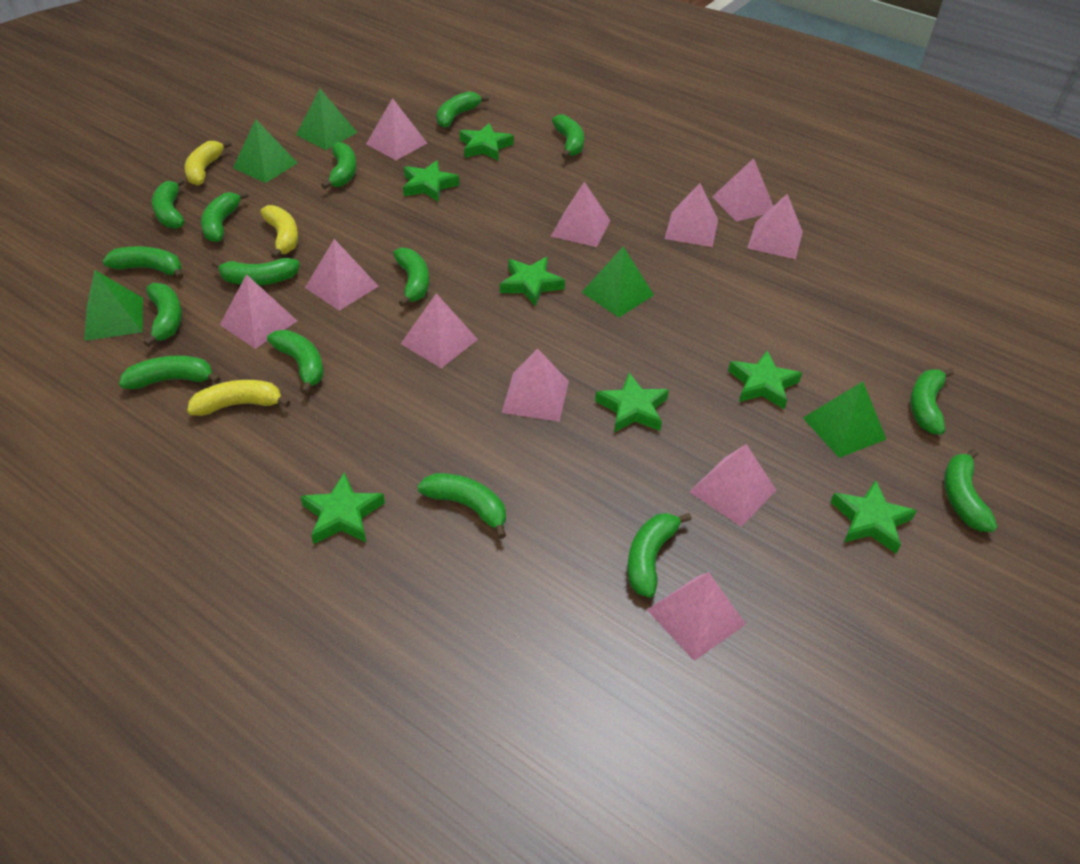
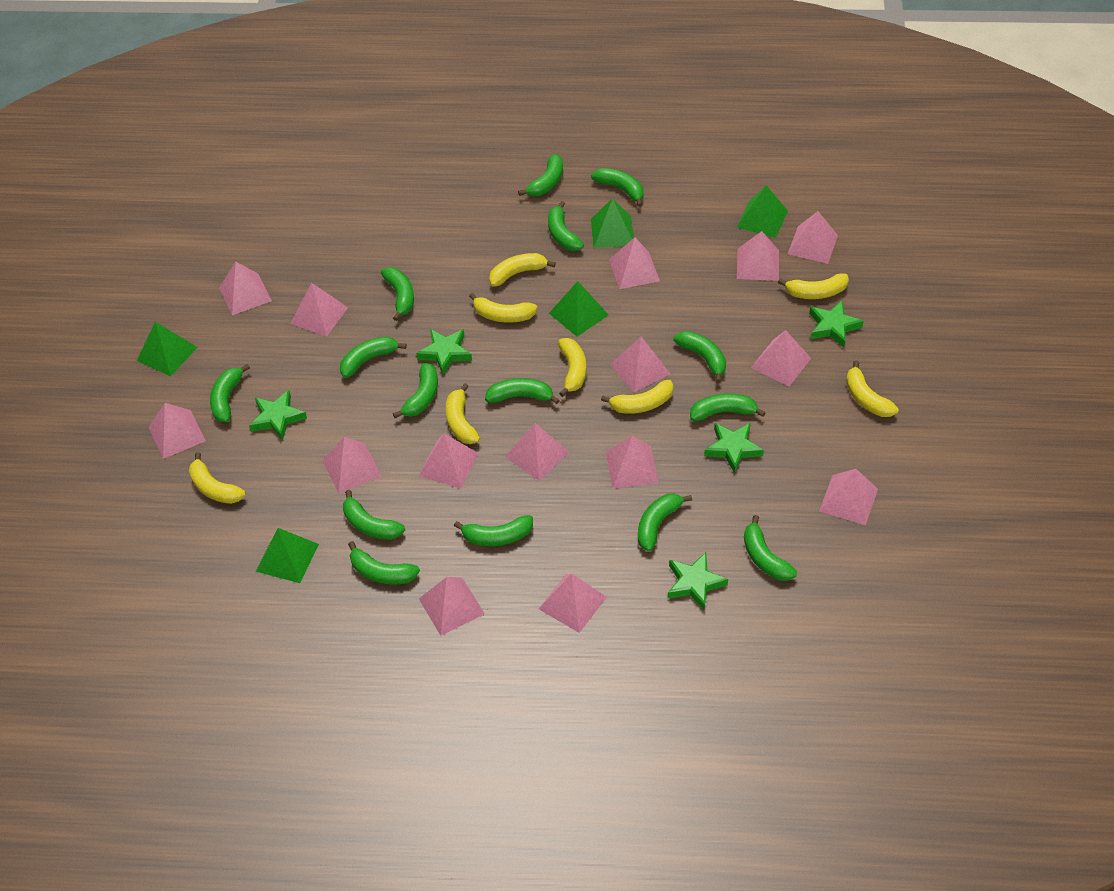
green star: [300,472,385,544] [403,160,459,202] [459,123,514,161] [500,257,565,306] [595,373,669,433] [728,350,802,409] [830,480,917,554] = 7 -> [249,390,307,441] [416,329,472,375] [668,552,728,610] [704,423,764,474] [809,301,864,348] = 5
pink pyramid: [220,274,297,349] [305,239,379,311] [366,98,427,160] [401,293,478,368] [502,349,569,422] [550,182,610,247] [647,572,746,661] [665,183,718,247] [689,444,776,527] [712,158,773,222] [747,194,803,259] = 11 -> [148,403,206,459] [219,262,272,315] [290,283,348,337] [322,437,381,493] [419,433,478,488] [419,577,485,636] [505,423,569,480] [539,573,607,633] [606,436,659,489] [609,237,660,289] [610,337,671,392] [737,231,779,281] [751,330,811,386] [788,211,838,264] [819,469,878,525] = 15
yellow banana: [184,140,232,186] [187,380,290,416] [260,205,298,259] = 3 -> [189,452,246,504] [446,383,480,444] [469,293,537,323] [489,253,556,287] [558,338,586,397] [601,380,674,414] [778,273,849,299] [846,360,899,417] = 8

